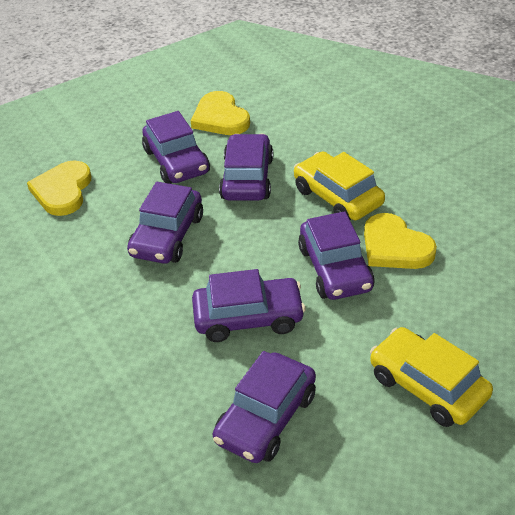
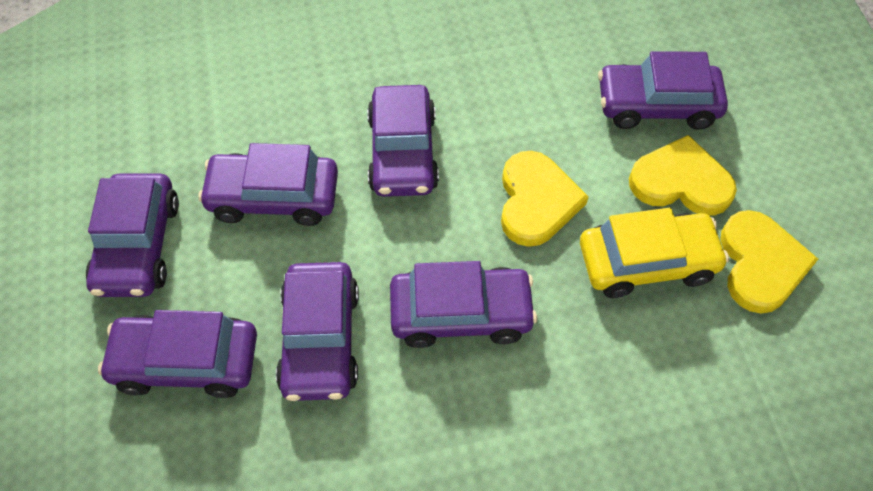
purple car: [127,182,203,264] [142,111,210,184] [192,269,306,342] [213,351,316,463] [219,134,273,201] [298,211,375,300] = 6 -> [86,173,179,297] [98,310,257,398] [198,143,338,226] [276,262,359,401] [367,85,439,197] [390,261,537,348] [598,51,728,130] = 7
yellow car: [294,151,385,220] [370,327,493,427] = 2 -> [580,208,729,298] = 1

